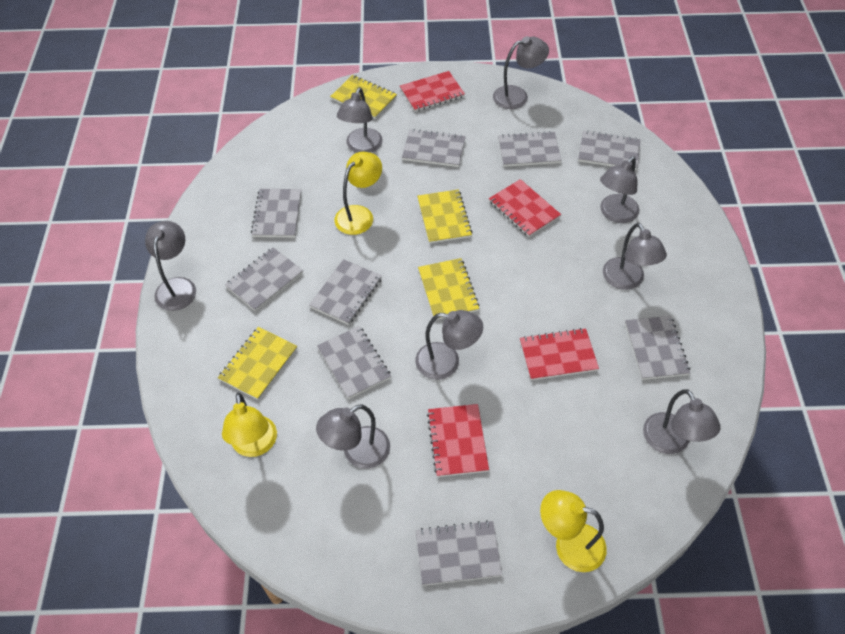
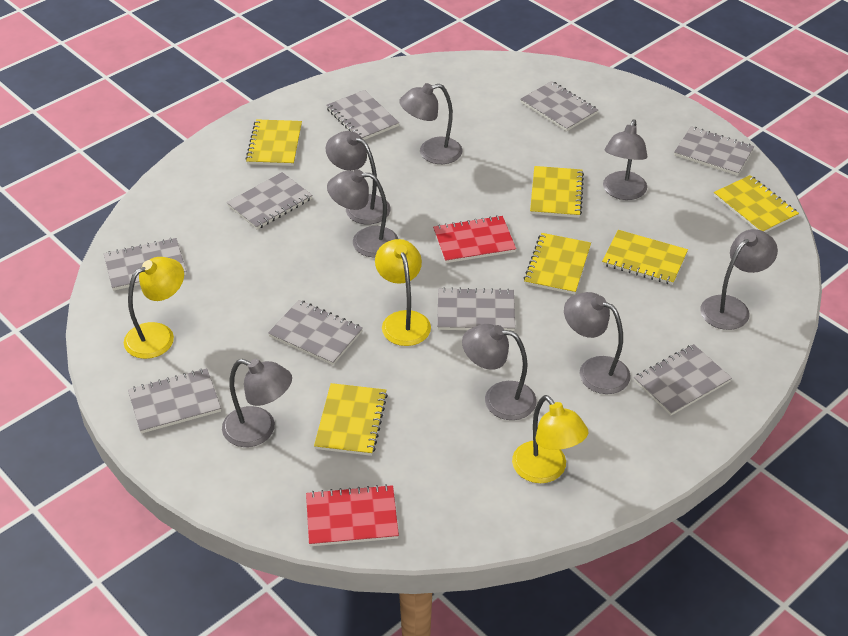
red notebook: [400,71,465,112] [427,404,489,477] [489,179,561,237] [520,328,599,380] = 4 -> [306,484,399,546] [433,215,516,263] = 2
yellow notebook: [218,327,297,400] [330,75,397,119] [417,189,472,244] [418,258,479,320] = 4 -> [245,119,302,166] [314,383,388,456] [524,233,591,295] [530,166,584,218] [602,230,688,285] [714,175,799,232] = 6

